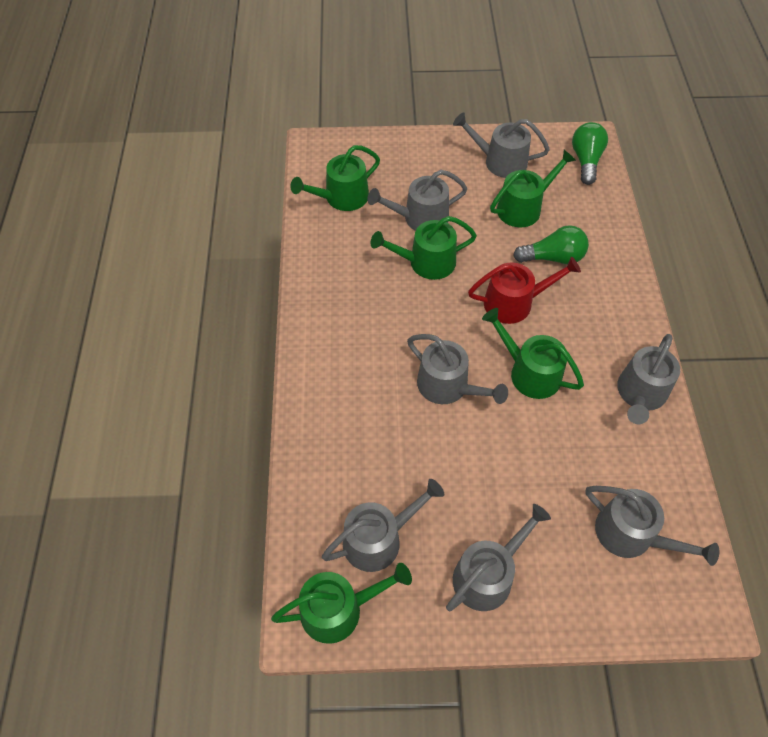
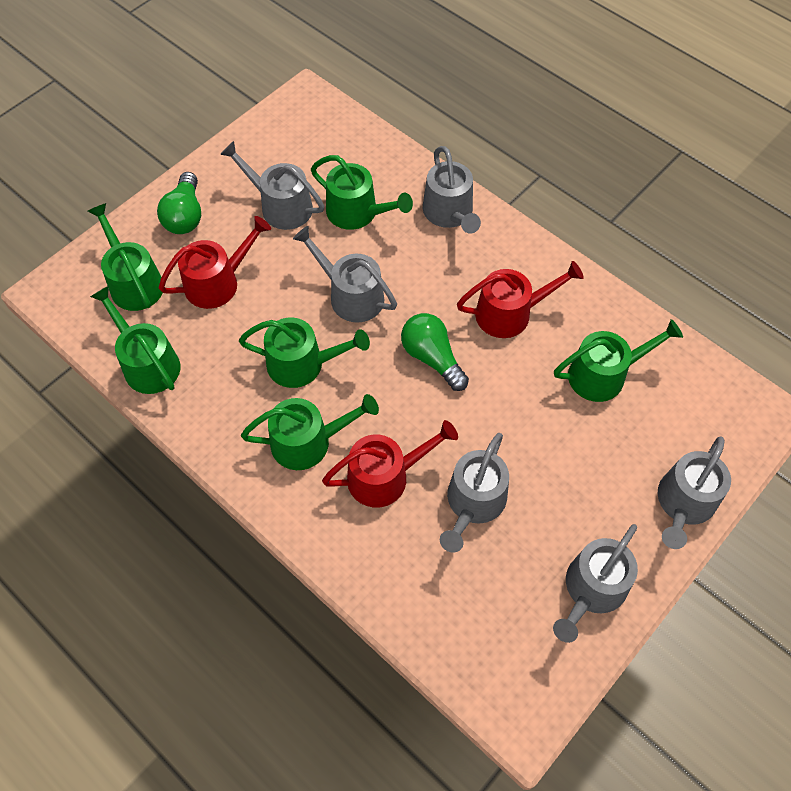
green watering can: [271,563,412,644] [290,145,380,211] [370,216,477,280] [482,308,584,399] [490,150,576,227] = 5 -> [88,203,163,311] [90,286,180,394] [239,318,370,388] [241,394,379,470] [311,155,413,230] [554,319,683,402] = 6
grey watering can: [322,479,444,572] [367,170,468,231] [407,334,508,404] [446,504,551,611] [453,112,550,178] [585,486,719,566] [617,334,680,424] = 7 -> [220,141,324,230] [293,226,397,322] [423,146,481,234] [440,433,509,553] [553,524,638,643] [658,436,731,549] = 6
red watering can: [468,257,581,324] = 1 -> [159,216,271,309] [322,420,458,507] [457,261,584,338] = 3

